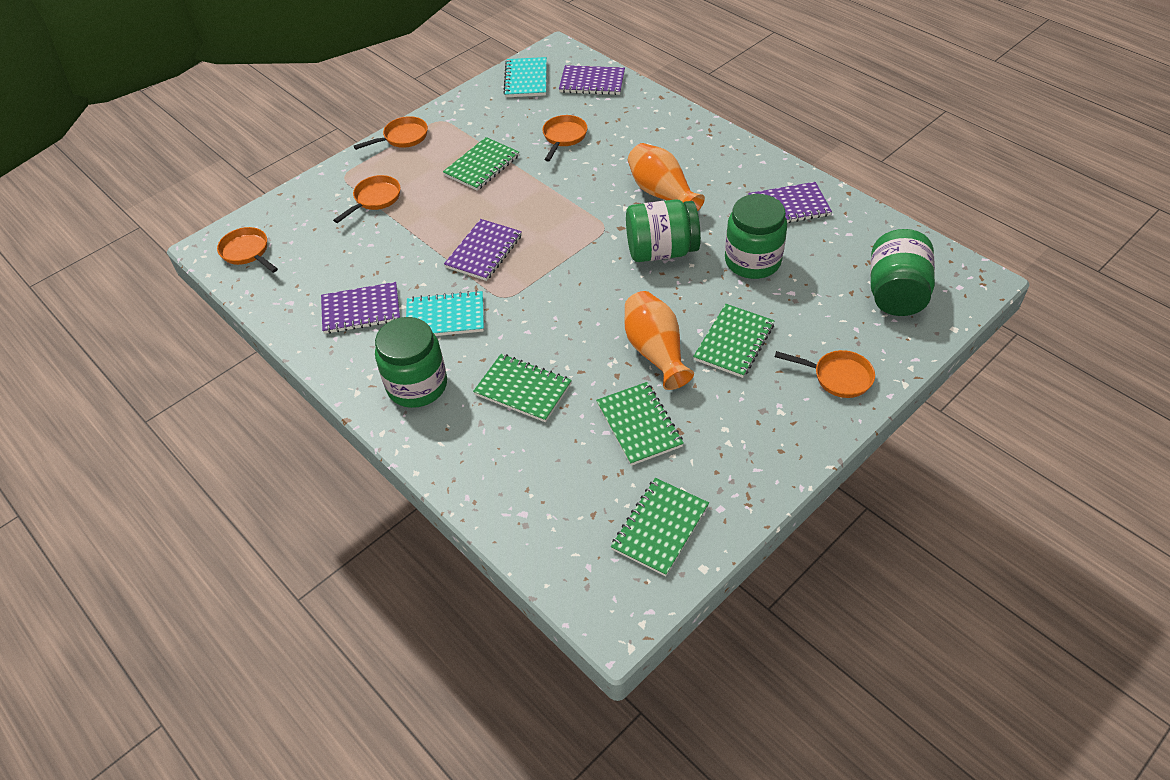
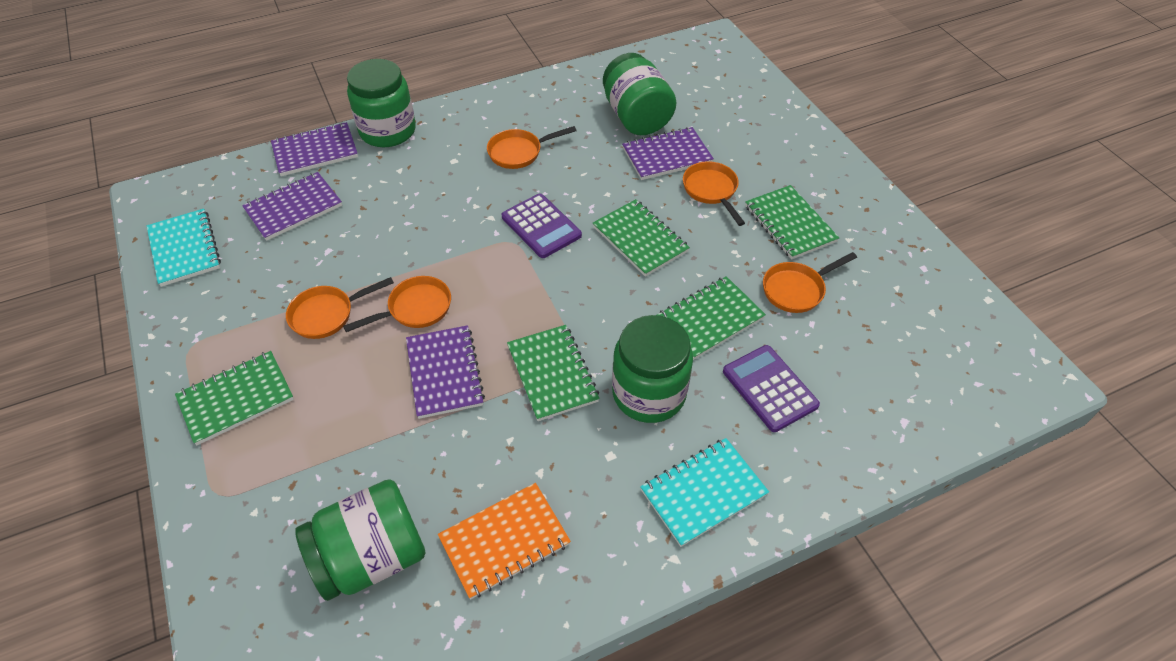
orange notebook: none = 0 -> [438,483,571,599] = 1
orange vase: [624,291,694,390] [628,143,705,211] = 2 -> none = 0
purple calculator: none = 0 -> [502,194,582,258] [723,345,820,432] = 2

